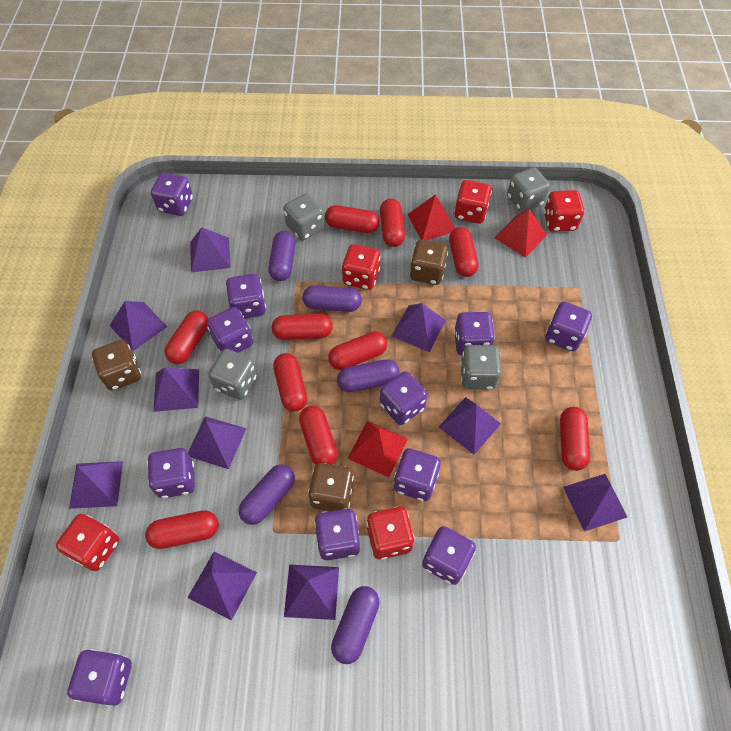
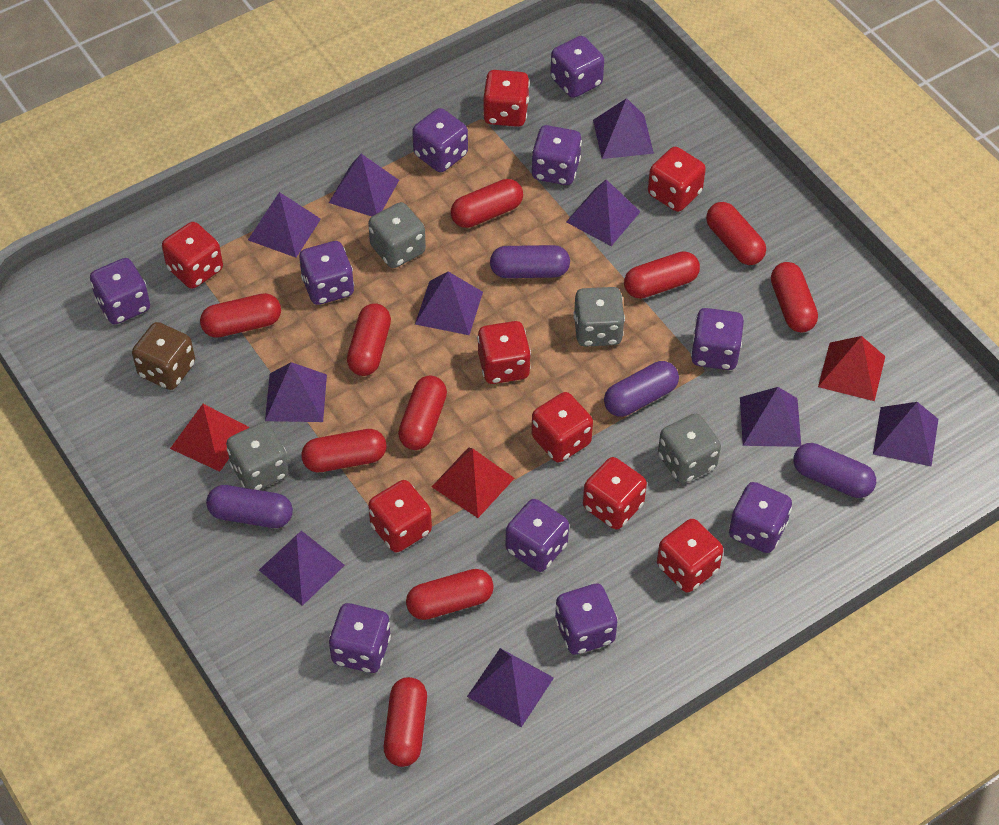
brown dice: [92,340,141,391] [308,463,354,511] [410,240,448,285] = 3 -> [132,322,195,390] = 1
purple capsule: [239,464,295,525] [268,231,296,281] [302,285,362,312] [331,586,380,664] [337,359,400,392] = 5 -> [206,485,293,528] [490,245,570,278] [604,361,679,417] [793,443,876,498] = 4
purple dice: [67,649,132,706] [147,448,195,498] [151,173,193,216] [207,307,253,353] [226,274,266,319] [314,509,361,560] [380,371,427,425] [393,448,441,501] [422,526,476,585] [454,312,495,356] [545,302,592,351] = 11 -> [90,258,150,325] [299,241,354,305] [329,603,391,673] [412,108,468,172] [506,499,569,572] [532,125,582,185] [550,36,604,98] [555,584,618,655] [691,308,744,370] [729,482,792,553] = 10
red dice: [56,514,119,571] [342,244,380,290] [366,507,414,560] [454,180,492,224] [544,190,585,232] = 5 -> [162,222,223,289] [368,480,432,552] [477,321,531,384] [483,70,530,127] [531,392,593,462] [583,457,647,529] [648,147,706,212] [657,519,723,592] = 8

